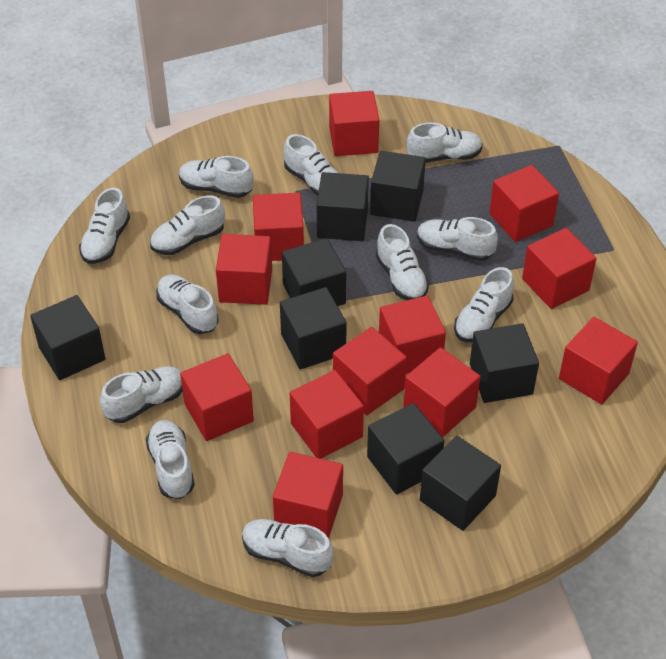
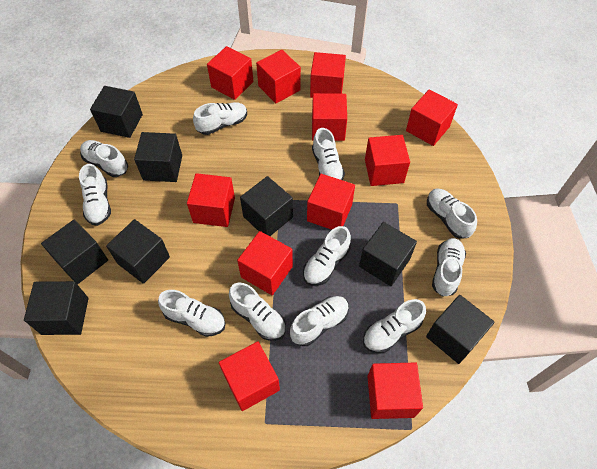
red cube: [180,353,254,441] [216,234,272,305] [253,193,304,261] [273,452,343,539] [290,370,364,459] [329,91,379,156] [333,327,407,415] [379,296,446,374] [403,347,480,437] [489,165,559,242] [522,228,597,309] [559,317,638,405] = 12 -> [187,173,235,227] [207,46,253,100] [219,341,280,411] [237,231,293,295] [256,50,301,103] [307,174,355,230] [310,52,346,98] [312,93,347,141] [365,135,410,186] [367,363,423,419] [406,89,458,146] = 11
white shoe: [79,188,130,264] [100,366,183,423] [146,420,195,499] [150,195,225,255] [156,274,218,334] [179,156,254,198] [242,519,334,577] [284,134,338,196] [376,224,429,300] [407,122,483,163] [417,217,498,261] [454,267,514,342] = 12 -> [79,164,111,226] [80,140,128,177] [158,290,225,337] [193,102,247,135] [229,283,286,341] [290,296,349,346] [303,226,351,286] [312,128,345,180] [363,299,426,353] [427,189,477,239] [432,238,466,297] = 11

